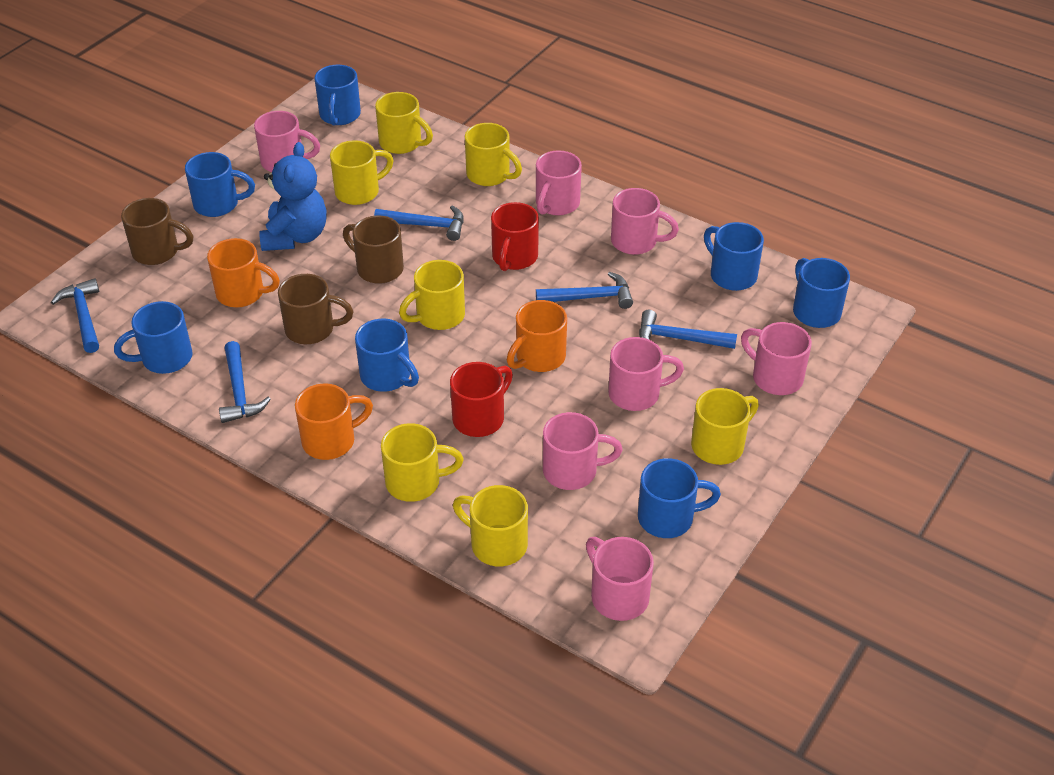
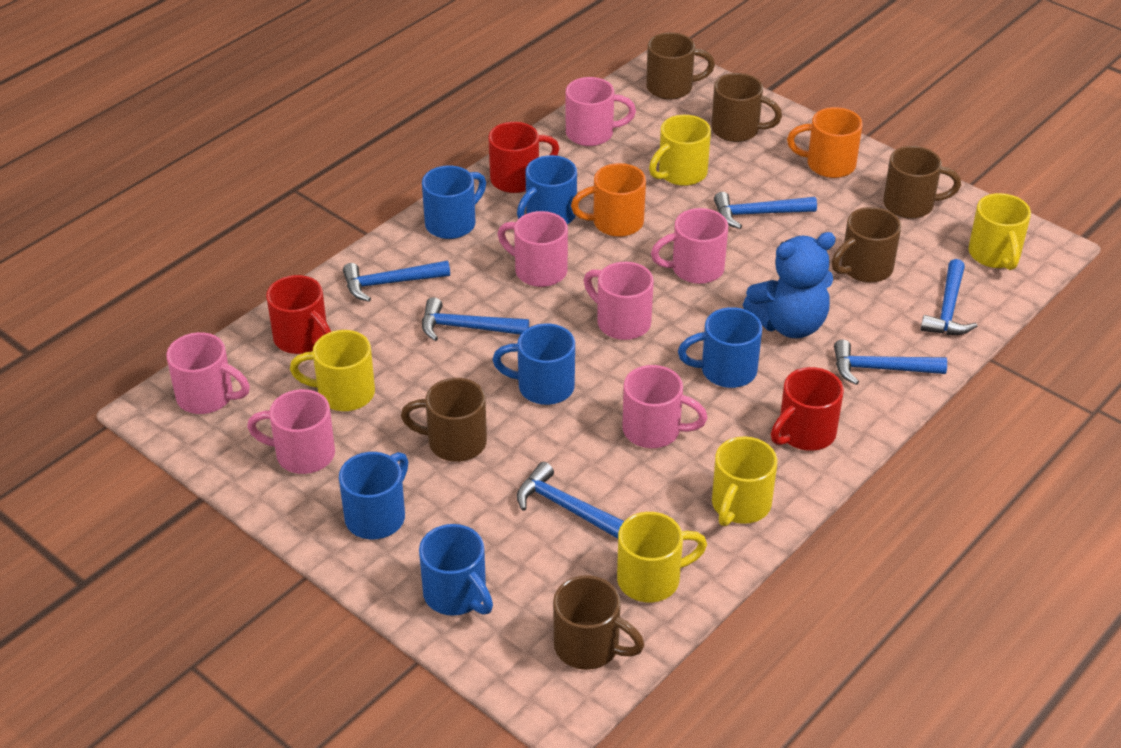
blue hammer: [51,278,99,353] [219,341,271,423] [374,205,464,241] [536,272,633,309] [639,310,737,349] = 5 -> [343,261,450,302] [422,297,529,341] [517,462,624,539] [714,192,817,229] [834,340,947,385] [920,259,977,335] = 6
blue mug: [114,301,193,374] [185,152,255,217] [315,65,361,126] [355,318,419,392] [638,458,721,538] [704,222,764,291] [793,258,850,328] = 7 -> [339,452,408,539] [419,524,493,616] [422,166,486,239] [492,323,575,405] [517,155,577,224] [678,307,762,388] = 6
brown mug: [121,198,194,265] [278,274,354,344] [343,216,404,284] = 3 -> [401,378,487,462] [553,575,645,670] [646,32,715,100] [711,73,782,142] [832,207,901,283] [883,146,961,219] = 6
orange mug: [207,238,280,308] [295,383,373,460] [507,300,567,372] = 3 -> [571,163,646,237] [787,107,863,178] = 2
red mug: [450,362,513,437] [491,202,539,271] = 2 -> [266,275,331,354] [488,122,559,193] [771,367,844,451] = 3
yellow mug: [330,140,394,205] [375,92,433,154] [381,423,464,502] [399,260,465,330] [453,485,528,566] [465,123,522,186] [691,388,759,465] = 7 -> [290,330,375,411] [617,512,707,602] [649,115,711,186] [712,436,777,526] [969,193,1031,270] = 5

